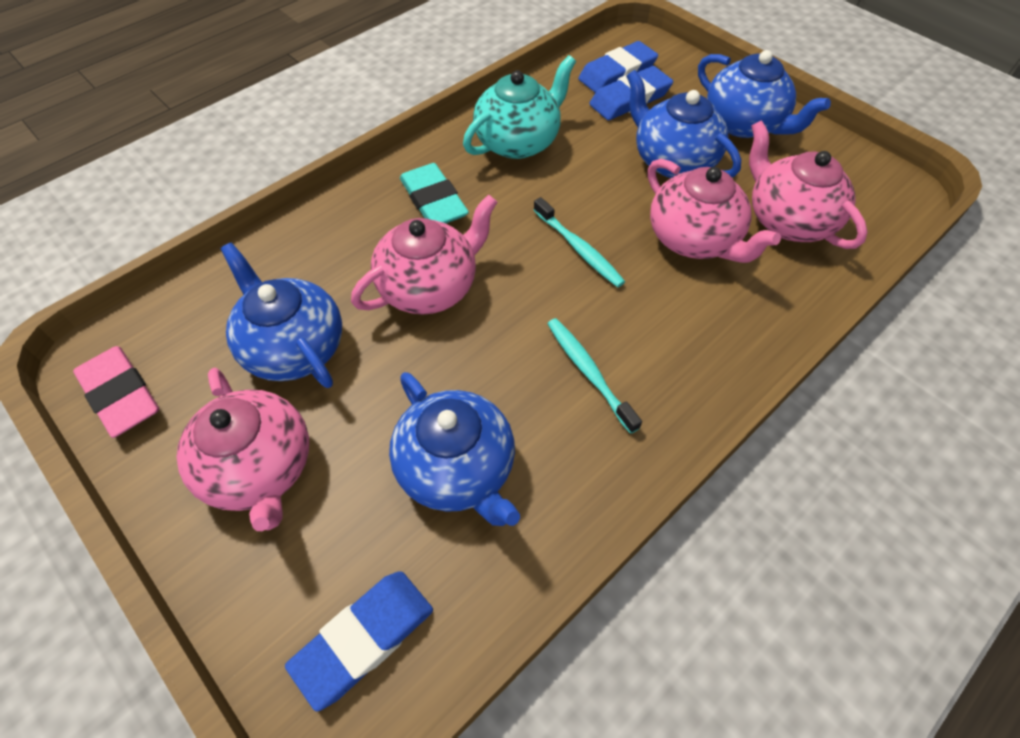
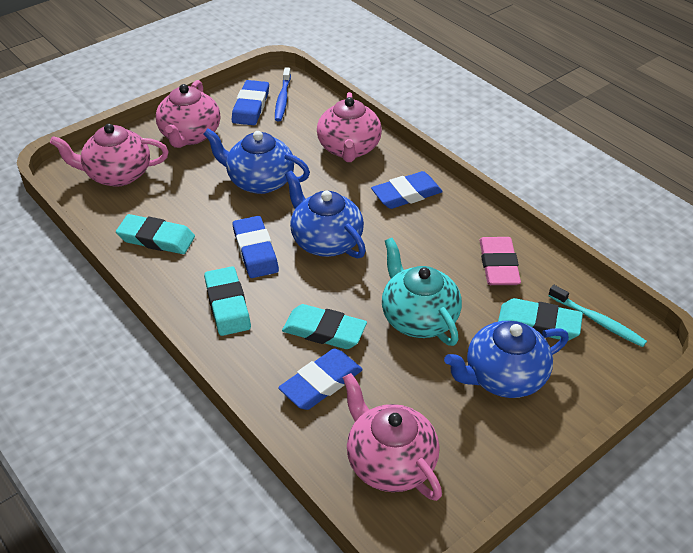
blue eraser: [285,571,433,711] [578,41,658,93] [589,66,673,120] = 3 -> [232,80,269,125] [233,216,279,278] [278,349,363,410] [371,171,443,209] = 4
blue teapot: [221,243,342,388] [389,372,520,526] [626,70,741,178] [698,50,831,138] = 4 -> [203,129,310,194] [285,171,366,258] [444,321,569,398] = 3
blue toothbrush: none = 0 -> [275,67,291,121] = 1
turquoise eraser: [400,163,469,223] = 1 -> [116,214,195,254] [204,266,251,336] [282,304,367,349] [498,298,583,341] = 4
turquoise toothbrush: [534,197,625,287] [547,318,642,434] = 2 -> [548,285,647,347] = 1

